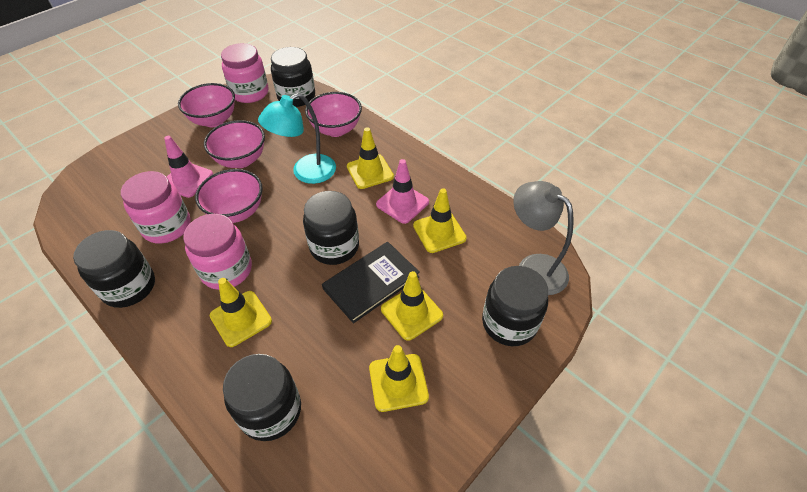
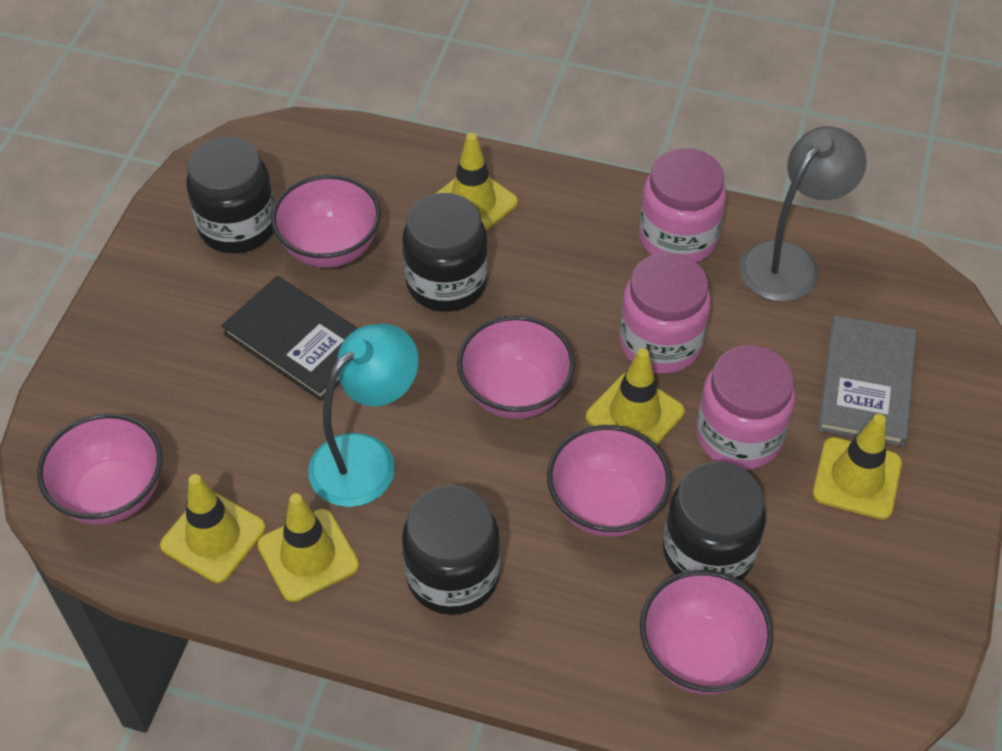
black jar: [73,230,155,308] [223,354,301,441] [271,47,315,107] [303,191,359,265] [482,266,548,346] = 5 -> [186,137,275,253] [402,193,488,312] [402,485,500,615] [663,462,766,581] = 4
grey book: none = 0 -> [818,315,917,447] = 1
pink bowl: [178,83,235,127] [195,169,263,223] [204,120,265,168] [305,92,362,137] = 4 -> [37,413,162,525] [271,174,381,268] [457,315,575,419] [547,425,672,537] [640,570,773,694] = 5
pink traffic cone: [164,136,213,198] [376,159,429,224] = 2 -> none = 0

